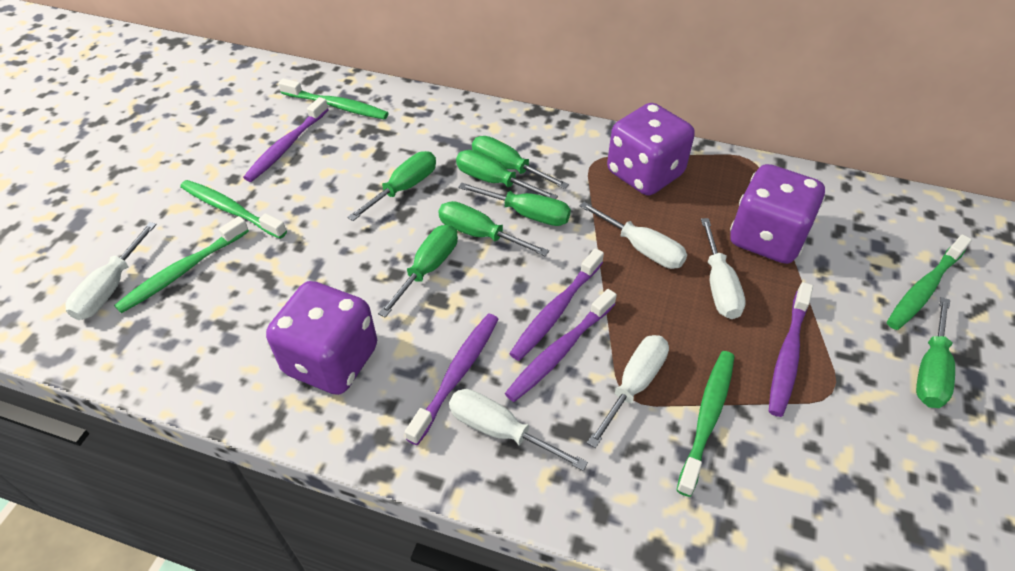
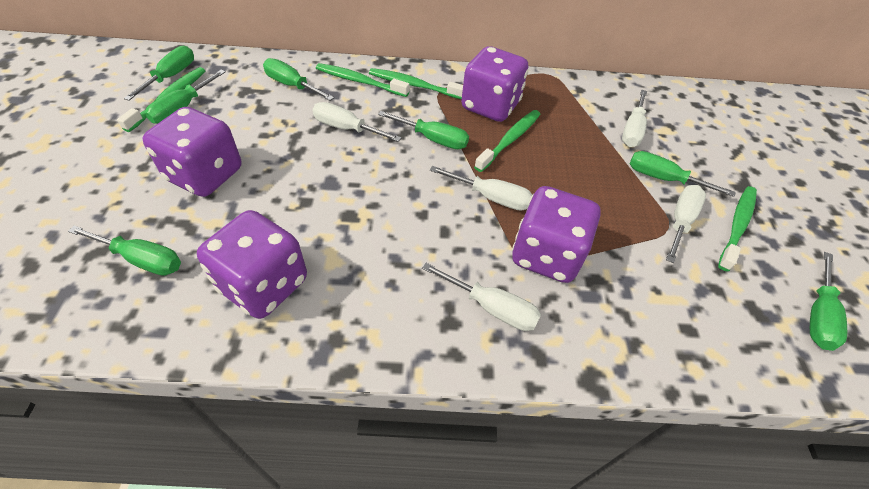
purple dice: [266,281,377,395] [607,103,695,195] [730,164,825,264] = 3 -> [142,107,242,197] [197,210,307,319] [461,46,528,122] [512,186,601,283] = 4
purple toothbrush: [243,97,329,182] [405,314,498,445] [505,289,617,402] [509,248,604,361] [769,282,813,417] = 5 -> none = 0

